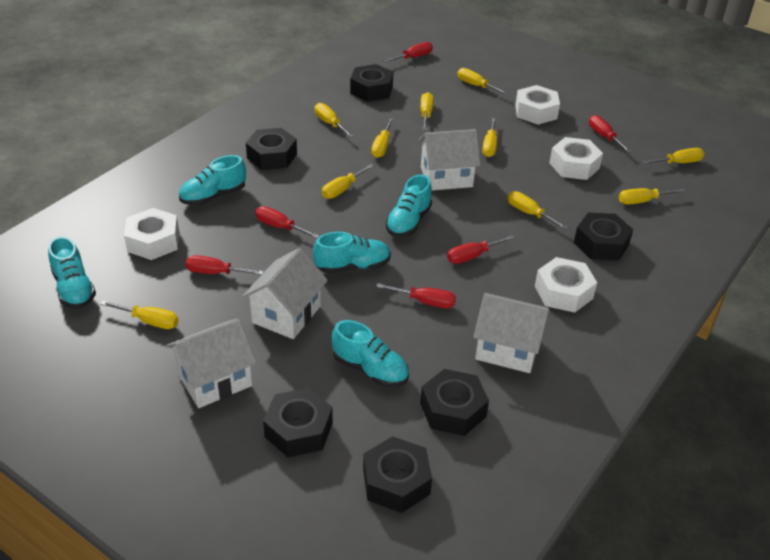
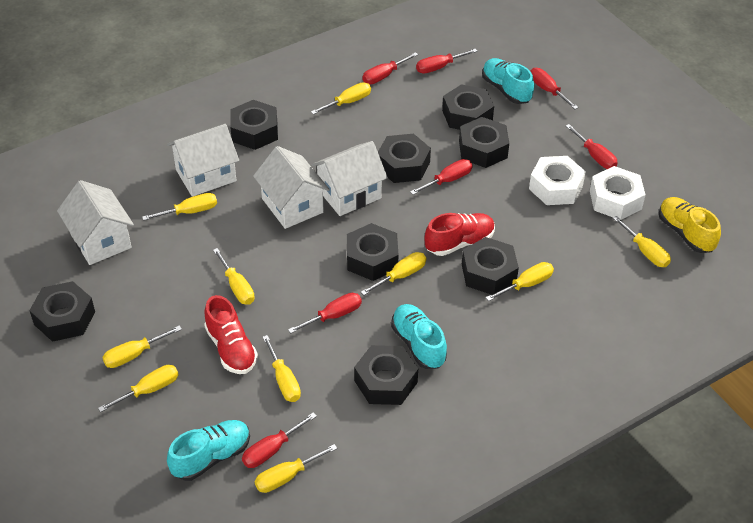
black nut: [246,128,297,170] [263,388,333,457] [350,64,393,102] [363,436,432,513] [420,369,489,436] [574,213,633,261] = 6 -> [29,281,95,342] [230,100,278,150] [347,223,398,281] [354,345,418,405] [378,134,431,183] [442,84,494,130] [459,117,509,168] [462,237,519,295] = 8
red screwdriver: [185,255,264,275] [255,206,320,238] [376,283,456,308] [383,42,433,63] [447,235,515,264] [589,115,632,153] = 6 -> [242,413,317,468] [288,293,362,333] [363,52,418,84] [410,159,473,195] [416,49,478,74] [530,68,578,109] [566,124,618,169] = 7
red shoe: none = 0 -> [204,295,258,374] [424,213,495,256] = 2
turquoise shoe: [48,236,96,309] [179,155,246,206] [313,232,391,273] [332,320,409,387] [386,174,432,237] = 5 -> [167,420,250,481] [391,304,447,369] [482,58,534,104] = 3
white nut: [124,208,179,260] [515,85,560,125] [535,257,597,313] [549,137,603,180] = 4 -> [529,156,586,205] [590,166,645,220] = 2
yellow shoe: none = 0 -> [659,197,721,253] = 1

